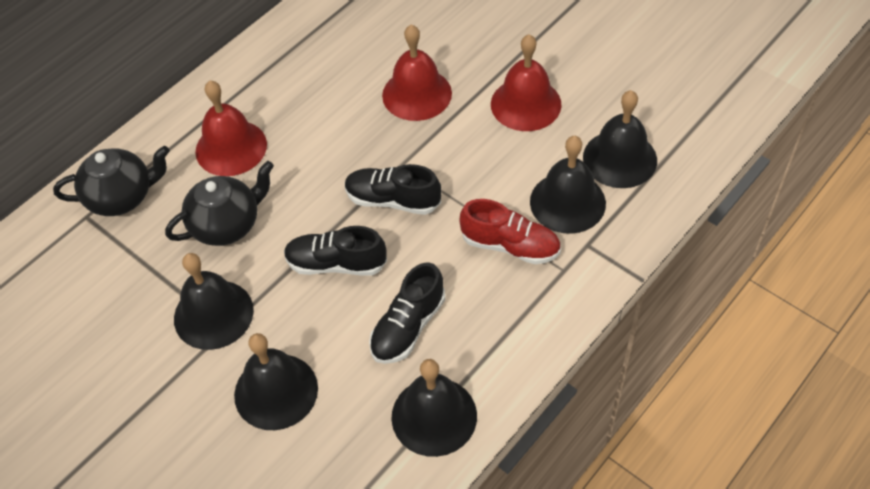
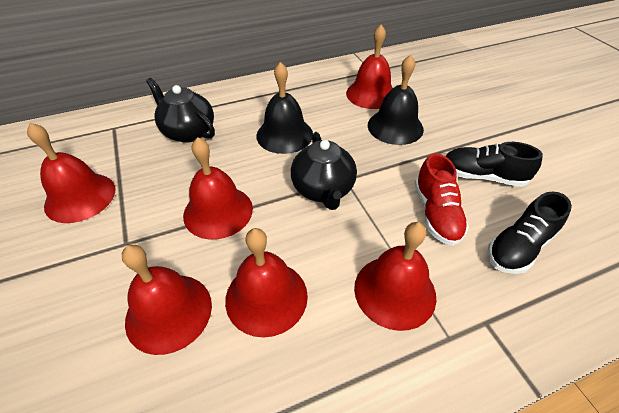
black bell: [174,253,254,350] [234,333,318,430] [391,359,477,457] [530,136,606,234] [583,90,657,188] = 5 -> [256,62,313,154] [368,54,424,145] = 2
black shoe: [284,226,387,276] [345,164,441,215] [369,262,445,364] = 3 -> [446,142,543,187] [488,192,572,274] = 2
red bell: [195,81,267,176] [382,25,452,121] [491,34,562,131] = 3 -> [27,123,116,223] [122,245,212,355] [183,137,253,240] [225,228,308,337] [346,24,393,109] [354,222,436,331] = 6

